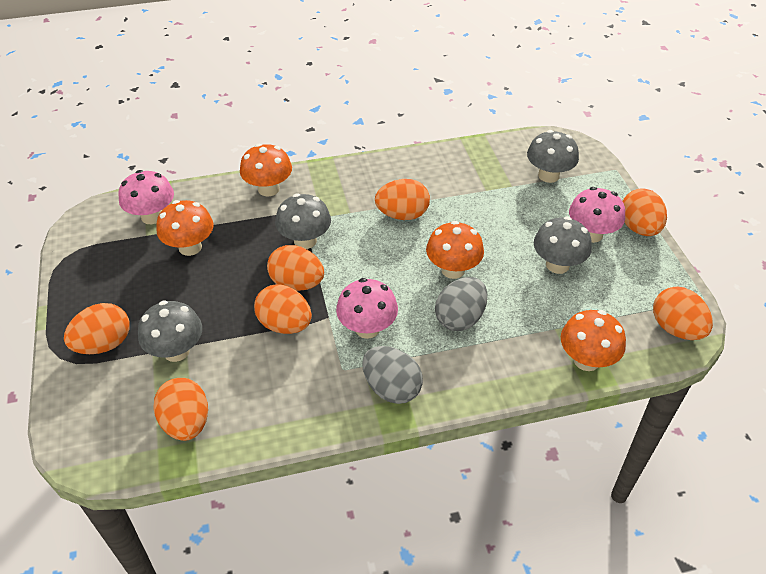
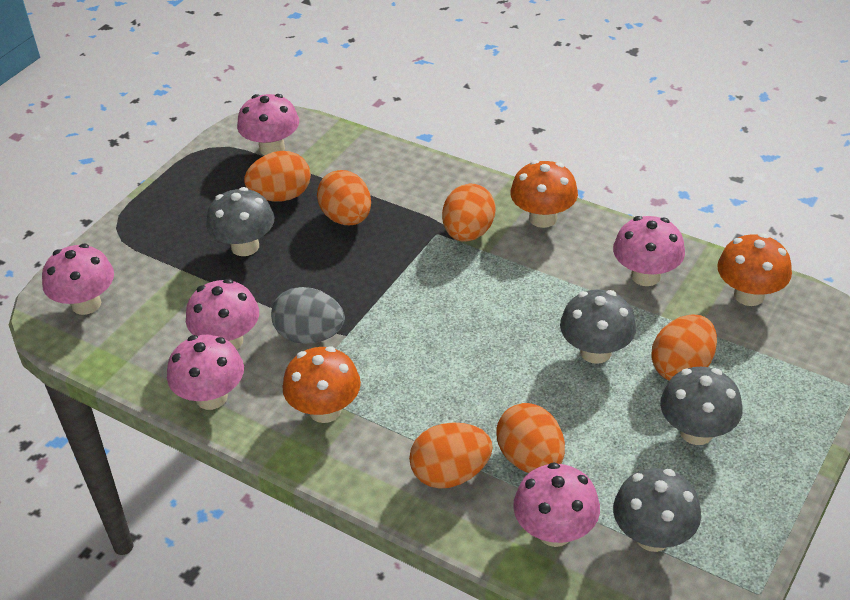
grey egg: [362,346,423,404] [435,277,487,331] = 2 -> [271,287,345,344] = 1
orange egg: [64,303,130,354] [153,378,208,441] [254,284,312,334] [267,245,324,291] [375,179,430,220] [623,188,667,236] [653,287,713,340] = 7 -> [244,151,311,202] [317,170,371,225] [409,422,493,489] [442,184,496,242] [496,403,565,473] [651,314,717,381] = 6
orange mushroom: [156,200,214,256] [240,144,292,196] [426,221,484,279] [561,310,626,371] = 4 -> [283,346,361,423] [510,160,578,228] [717,234,792,306] = 3
pink mushroom: [118,170,174,224] [336,278,398,339] [569,187,625,243] = 3 -> [42,244,114,315] [167,335,244,410] [186,279,259,350] [237,94,299,155] [513,462,600,547] [613,216,685,286] = 6

